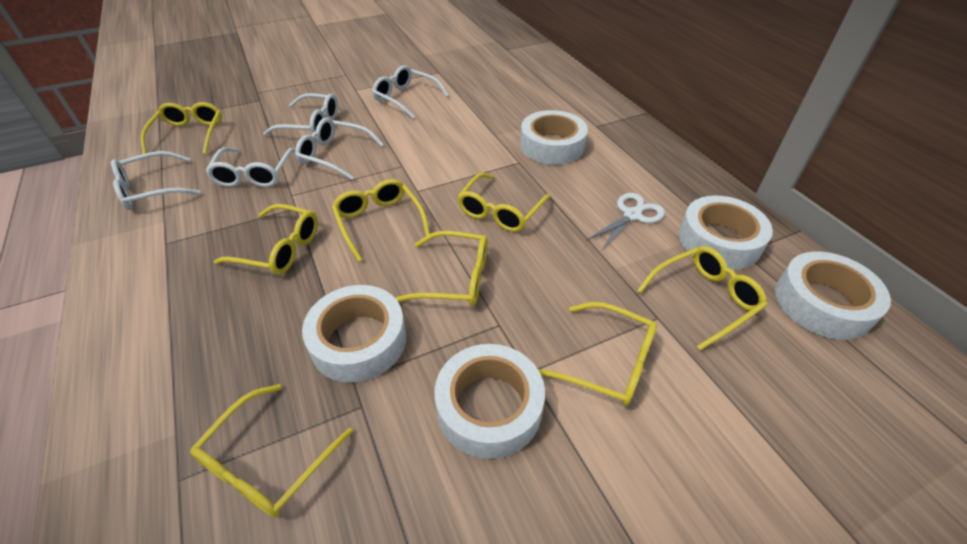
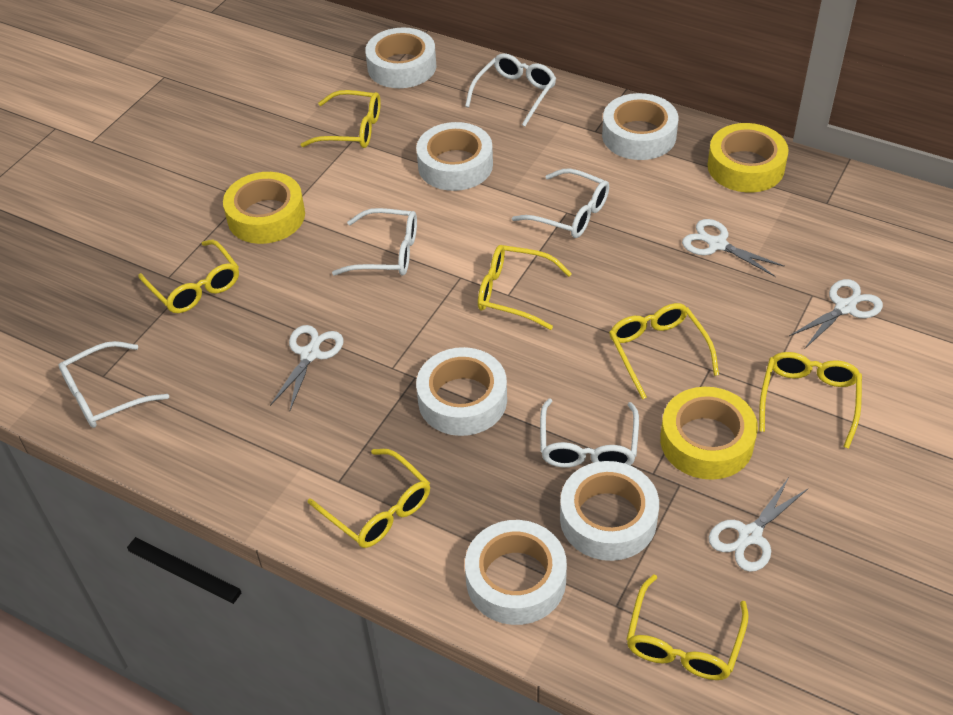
white scissors: [586,193,665,251] = 1 -> [270,325,343,410] [682,219,785,277] [709,477,809,572] [789,279,883,348] = 4
white tape: [302,285,406,383] [435,344,545,459] [520,110,588,165] [679,196,773,270] [775,251,891,340] = 5 -> [365,28,436,88] [416,122,493,191] [416,347,507,436] [465,520,567,625] [560,461,659,561] [602,93,678,160] = 6
yellow glasses: [140,102,222,154] [190,384,353,517] [214,204,318,275] [332,179,430,262] [395,231,488,306] [457,173,551,232] [538,302,657,406] [637,246,767,350] = 8 -> [138,240,239,313] [300,90,381,148] [308,449,430,548] [478,245,572,330] [609,303,719,399] [626,574,749,680] [759,352,862,449] = 7
yellow tape: none = 0 -> [223,172,305,244] [660,387,758,480] [707,123,789,192] = 3

